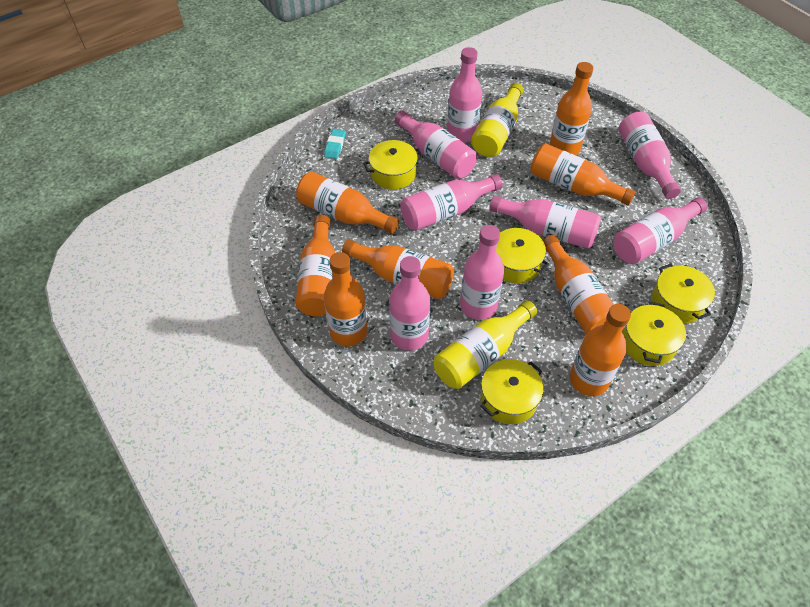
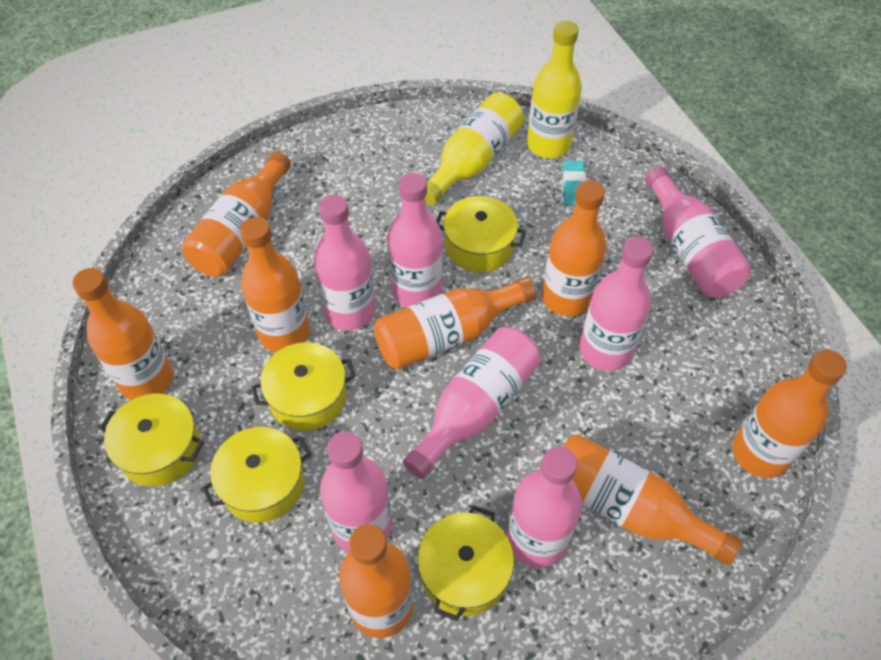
pink bottle: [389,256,430,350] [394,111,477,179] [401,174,503,231] [447,47,482,143] [460,225,504,320] [489,195,601,249] [614,197,707,264] [619,112,681,199] = 8 -> [314,194,375,331] [320,431,392,552] [387,172,443,307] [403,327,541,479] [507,446,582,568] [580,237,653,371] [645,166,751,298] = 7

